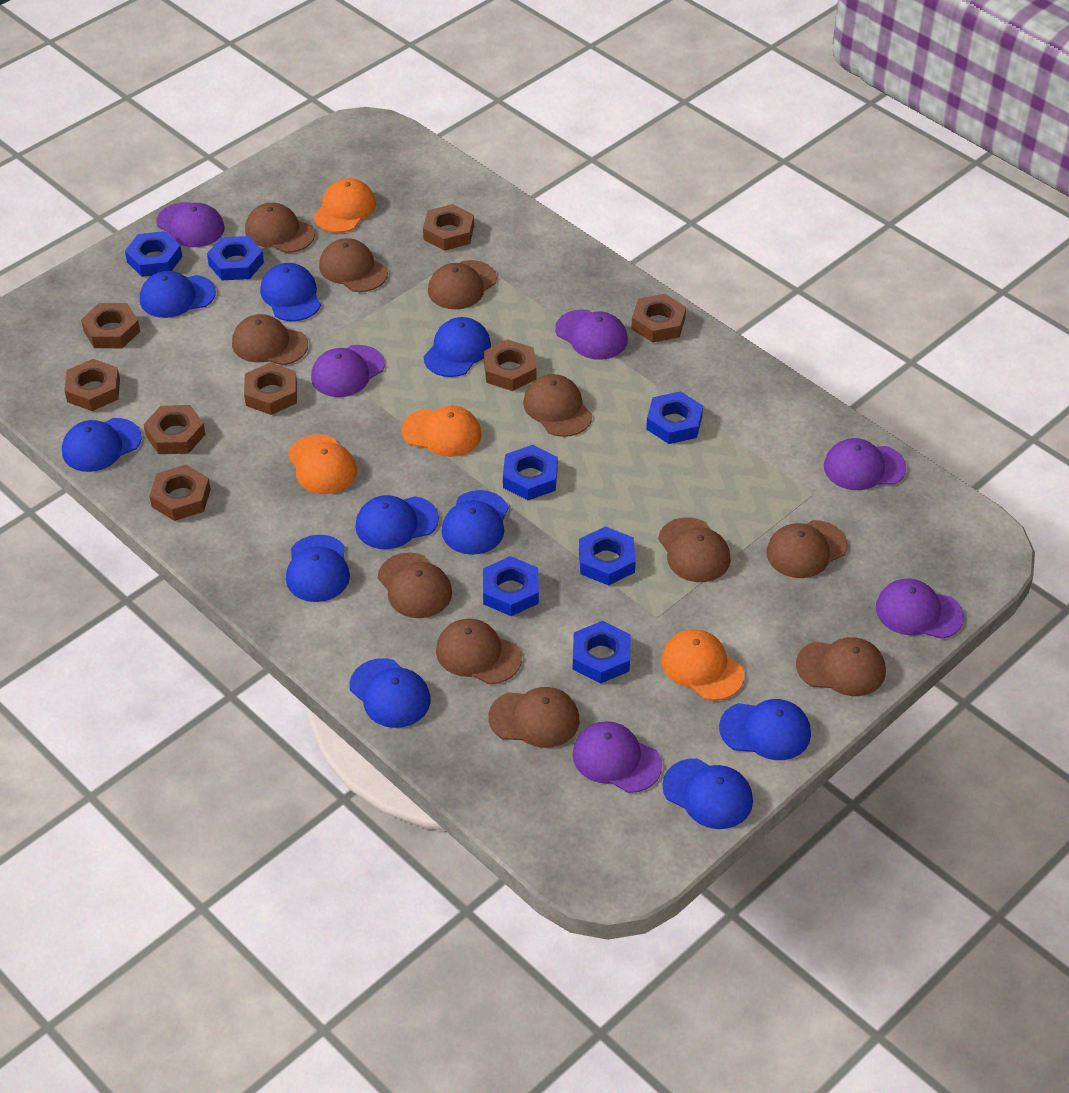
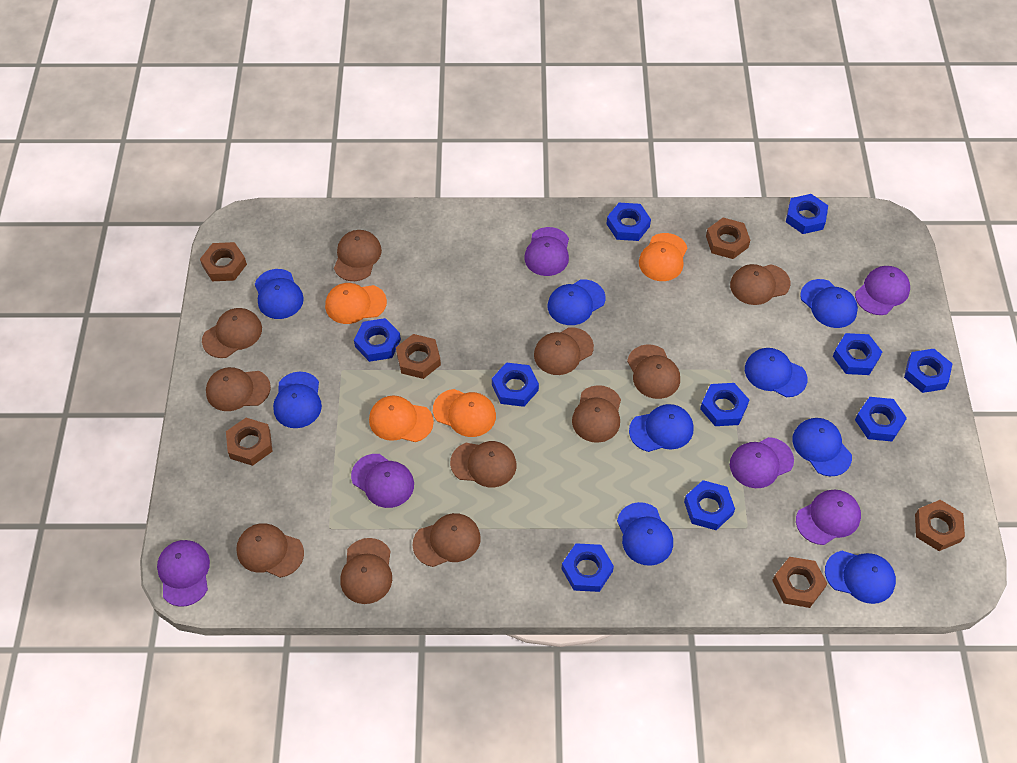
blue cap: [62,418,142,472] [140,271,216,318] [260,263,321,321] [286,535,350,602] [350,658,431,728] [355,495,439,549] [424,317,491,377] [442,490,508,555] [662,758,753,829] [719,699,811,760] = 10 -> [255,269,304,319] [273,372,322,428] [548,279,605,325] [617,502,673,566] [629,404,694,452] [745,348,808,397] [792,418,852,476] [800,279,858,328] [825,551,896,604] = 9
blue nut: [125,231,182,277] [207,236,264,280] [483,556,539,616] [503,445,558,500] [573,621,631,684] [579,526,636,586] [646,391,703,444] = 7 -> [354,318,401,362] [492,362,539,407] [562,543,614,592] [607,203,651,241] [684,480,735,530] [700,383,749,426] [786,194,828,234] [833,333,882,375] [855,397,907,442] [904,349,953,393] = 10
brown nut: [64,359,120,411] [81,303,140,348] [143,405,206,454] [149,465,211,521] [244,362,297,415] [423,204,474,251] [484,339,536,391] [631,294,686,343] = 8 -> [200,242,247,281] [226,418,273,466] [396,334,441,379] [706,218,750,259] [772,557,827,608] [915,500,965,551] = 6

